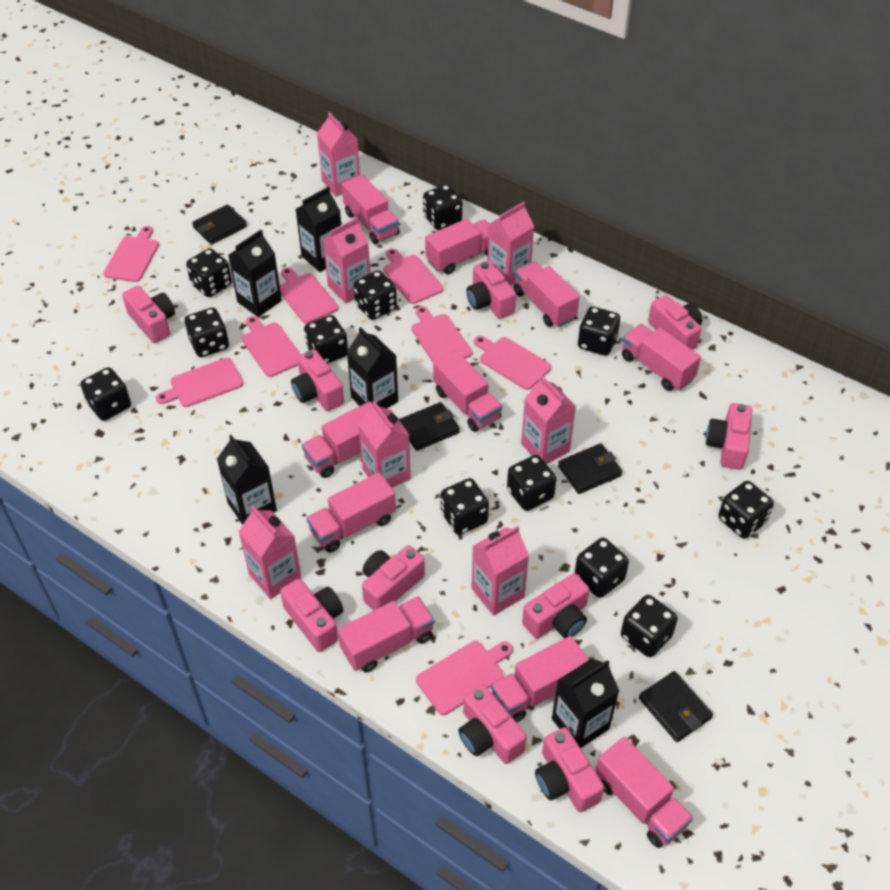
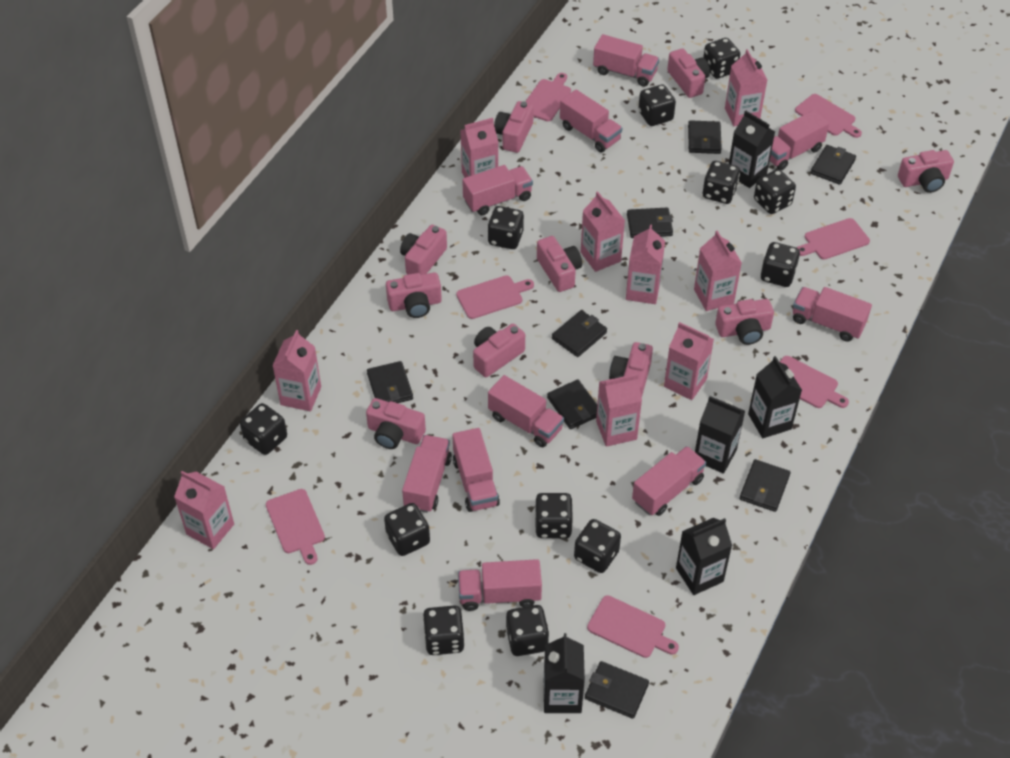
black wallet: [192,205,247,245] [399,402,460,451] [558,443,622,494] [639,671,713,742] = 4 -> [367,361,413,403] [547,380,597,429] [552,310,607,357] [585,661,649,719] [627,208,673,238] [688,120,722,154] [739,459,791,512] [810,145,856,185] = 8
pink carton: [238,506,302,599] [317,112,360,197] [323,218,370,303] [358,401,411,488] [472,526,529,616] [487,202,535,286] [521,375,576,464] = 7 -> [174,471,234,549] [272,330,321,411] [460,118,498,178] [581,191,625,272] [596,374,642,447] [626,224,665,304] [664,322,714,400] [694,230,742,311] [725,49,767,126] = 9
pink cutting board: [103,226,159,282] [156,358,243,407] [242,316,301,377] [280,267,338,324] [383,248,444,304] [411,306,472,362] [416,641,513,715] [474,336,551,390] = 8 -> [266,489,325,565] [456,275,534,319] [525,73,571,121] [587,595,679,658] [780,356,849,408] [795,94,862,138] [797,218,870,260] = 7

